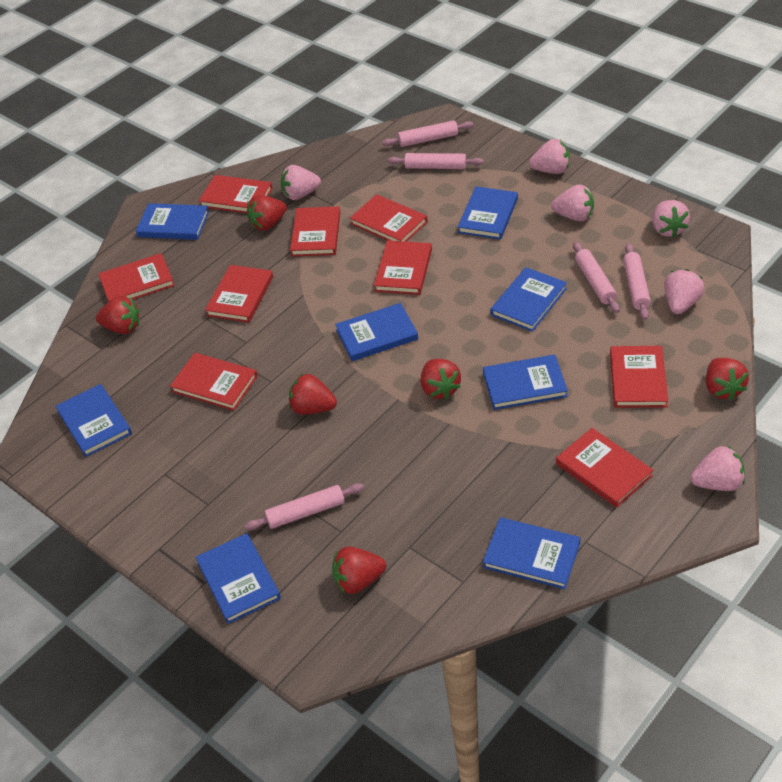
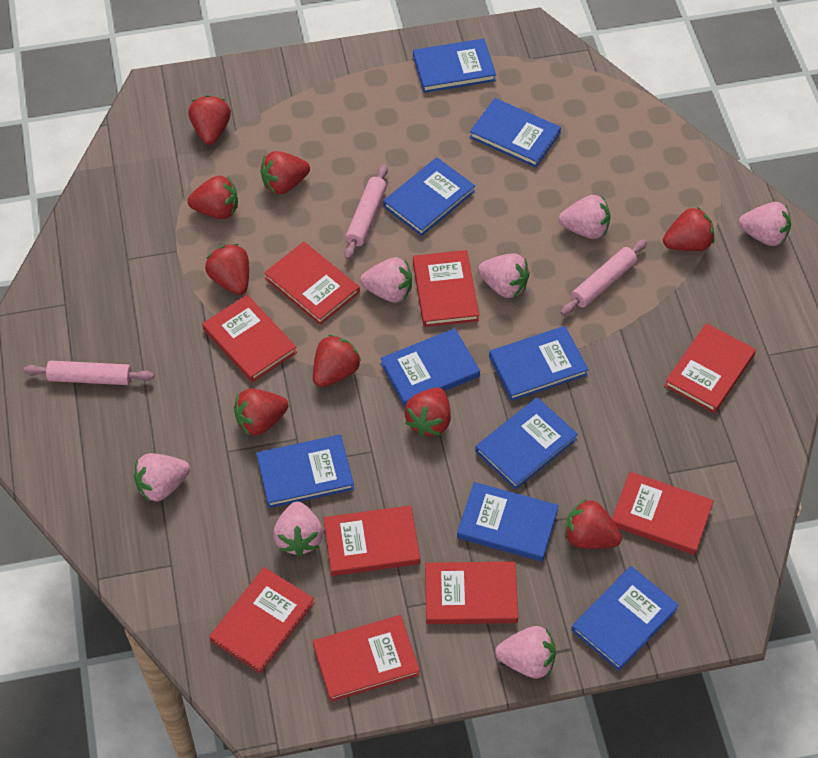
blue book: [56,384,132,457] [136,203,209,240] [196,533,281,624] [335,303,418,361] [458,186,518,240] [483,355,568,410] [483,517,580,589] [490,267,567,332] = 8 -> [257,435,354,508] [380,328,480,407] [383,157,475,236] [413,39,496,93] [457,482,559,562] [469,98,561,168] [475,397,578,490] [489,326,589,401] [571,566,679,671] = 9
pink rolling pin: [244,483,364,530] [382,120,473,147] [388,153,484,169] [573,242,620,313] [623,243,651,320] = 5 -> [24,361,154,385] [344,164,388,260] [561,239,647,316] = 3
pink strawberry: [281,165,321,200] [529,139,570,174] [551,184,594,221] [652,200,690,237] [664,269,704,314] [690,446,745,491] = 6 -> [134,453,190,501] [273,501,323,556] [360,257,412,303] [478,253,530,298] [495,626,556,678] [559,195,610,239] [739,202,791,246] = 7
red strawberry: [96,296,139,334] [247,195,287,231] [289,374,337,415] [332,546,386,594] [421,359,461,399] [706,358,749,401] = 6 -> [187,175,238,219] [188,95,231,145] [205,244,249,295] [234,389,288,436] [260,151,310,194] [313,335,361,387] [404,387,451,437] [565,499,622,549] [663,207,714,251] = 9

